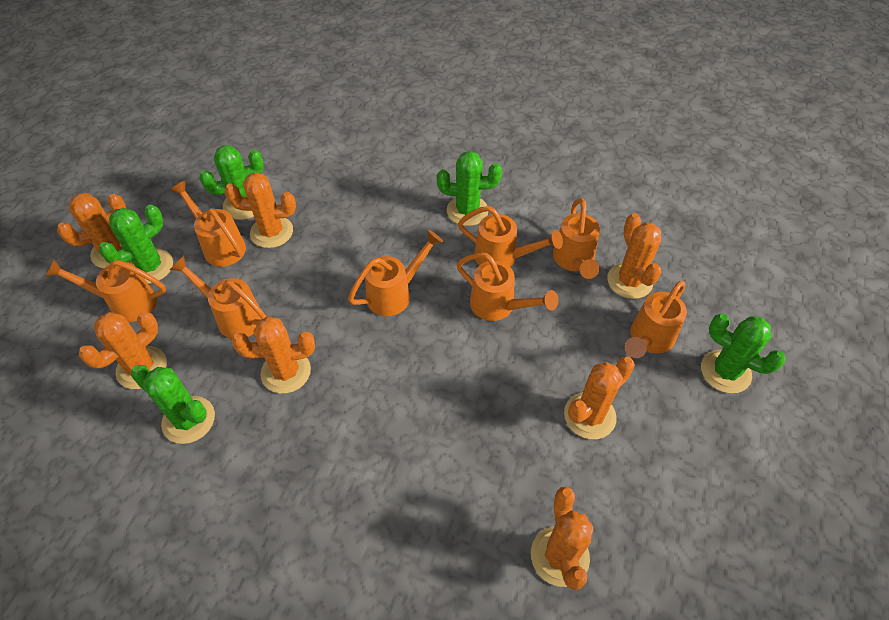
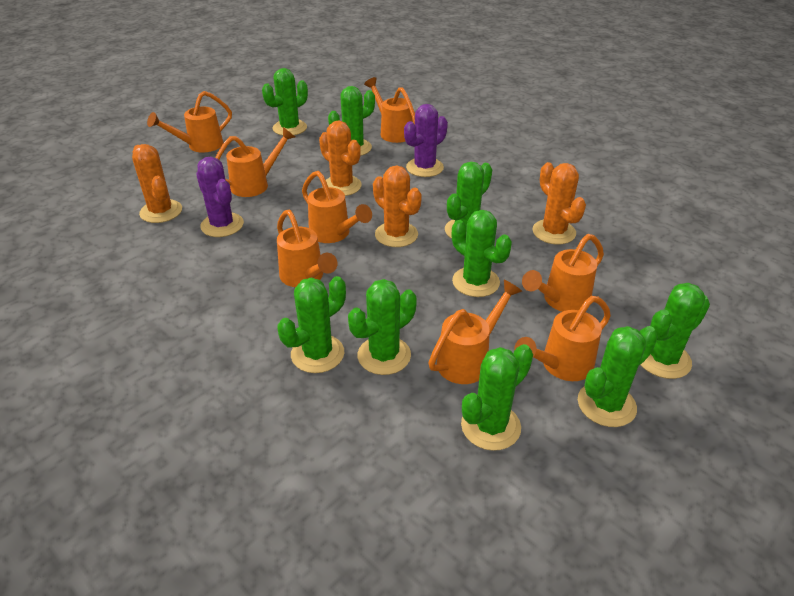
green cactus: [99,205,173,284] [131,365,215,444] [199,145,264,220] [437,151,502,226] [701,314,786,393] = 5 -> [262,68,308,136] [277,276,346,373] [328,86,375,156] [348,279,417,375] [445,162,492,239] [452,210,512,297] [461,344,533,451] [578,326,658,427] [641,283,710,379] = 9
orange cactus: [57,193,127,268] [79,312,167,389] [225,172,296,248] [231,316,315,394] [531,487,593,590] [564,357,635,439] [607,213,661,299] = 7 -> [132,144,182,223] [319,121,362,196] [373,166,422,247] [533,162,586,245] = 4
purple cactus: none = 0 -> [196,157,244,237] [404,104,448,177] = 2

